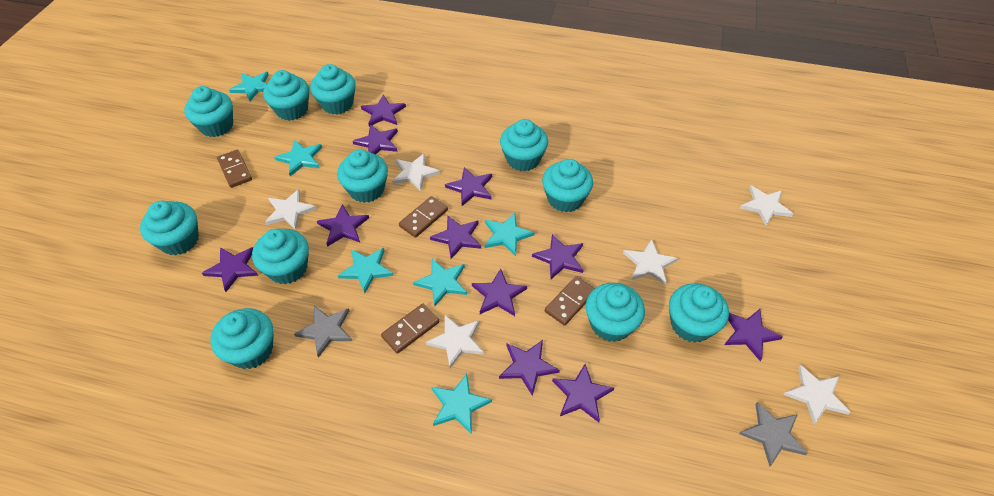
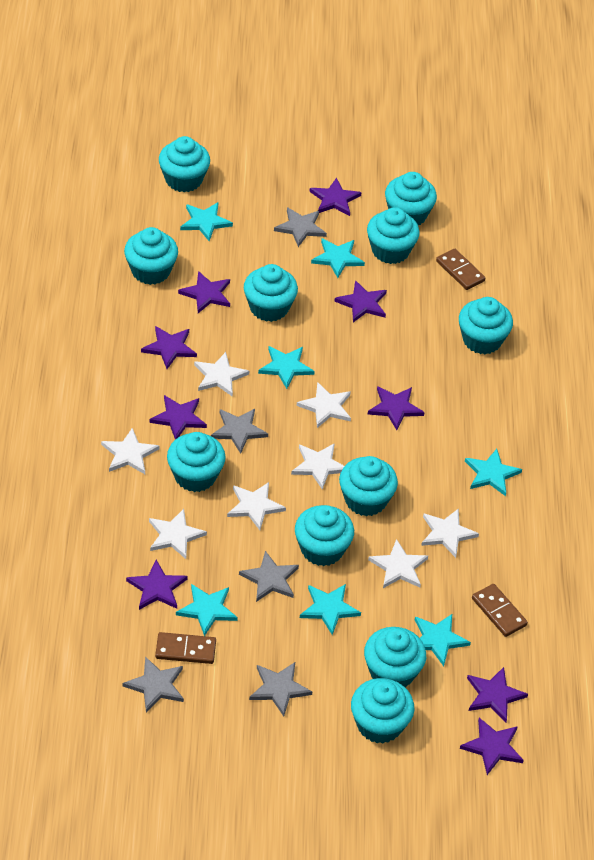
brown domino: [217,150,252,188] [381,304,439,354] [399,196,448,238] [545,276,595,326] = 4 -> [155,632,216,664] [436,249,485,290] [472,584,528,637] = 3
grey star: [294,306,352,358] [739,402,808,467] = 2 -> [123,656,184,713] [211,409,268,454] [239,551,299,602] [249,662,312,717] [274,207,327,247] = 5
purple star: [202,247,258,292] [317,204,369,247] [353,124,398,154] [361,94,406,127] [430,216,481,259] [445,167,492,206] [472,268,527,316] [499,340,560,396] [532,234,584,279] [552,364,614,422] [725,309,783,361] = 11 -> [126,560,188,610] [141,326,197,369] [149,395,207,440] [178,271,230,313] [309,178,362,216] [334,280,387,322] [368,386,425,430] [460,718,524,775] [467,667,528,722] = 9
turquoise star: [229,72,269,102] [274,139,322,176] [338,248,394,293] [413,259,467,306] [431,374,492,434] [484,213,535,256] = 6 -> [176,584,238,636] [180,202,233,241] [258,346,315,389] [300,584,361,635] [311,238,365,278] [415,614,471,666] [465,449,522,496] = 7
white star: [265,189,317,230] [392,153,440,191] [426,315,484,368] [623,239,678,285] [740,185,793,226] [783,365,851,425] = 6 -> [101,428,159,474] [149,509,207,559] [194,352,249,397] [227,482,286,530] [291,443,344,490] [297,382,351,428] [368,539,428,588] [421,508,479,558] = 8

